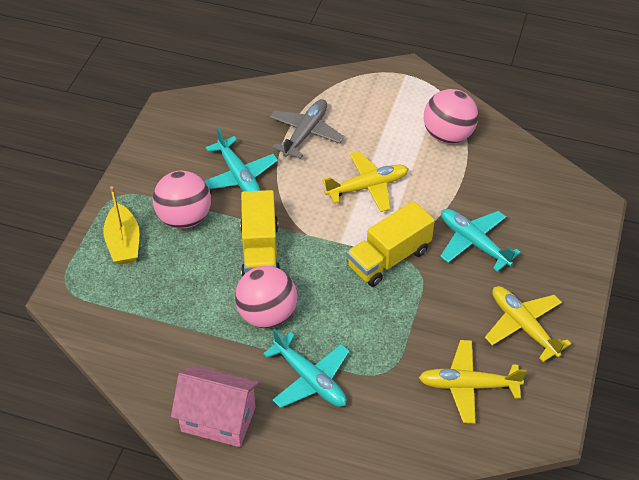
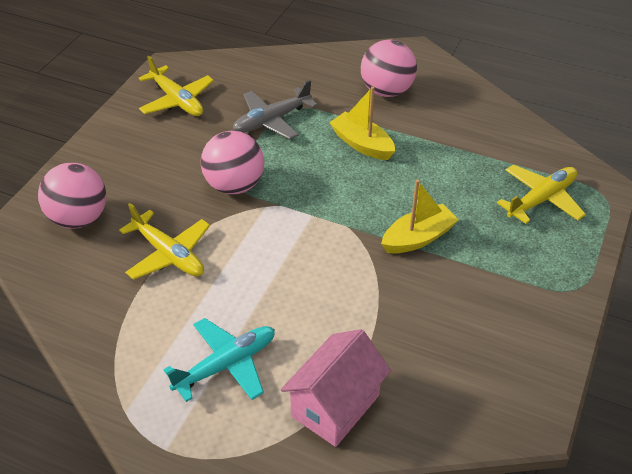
turquoise plane: [205,128,278,191] [263,329,349,408] [440,209,521,272] = 3 -> [163,318,275,402] = 1
yellow boat: [103,186,139,265] = 1 -> [329,86,395,160] [381,180,459,253] = 2
yellow truck: [240,190,280,277] [347,201,435,287] = 2 -> none = 0

